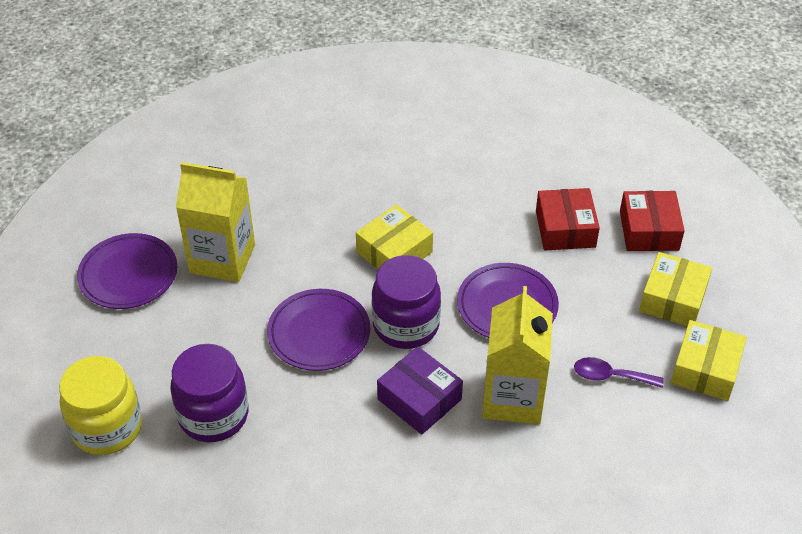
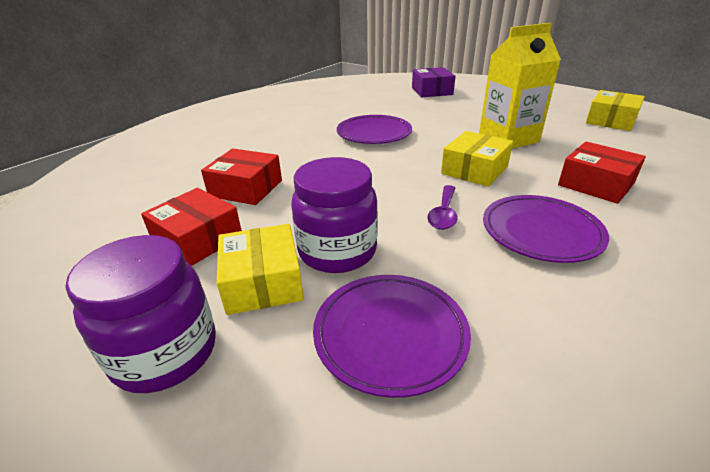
red box: [536,188,600,250] [620,191,685,251] = 2 -> [141,188,242,266] [201,149,282,205] [558,141,646,204] = 3
yellow carton: [176,162,255,282] [482,286,553,424] = 2 -> [479,23,561,148] = 1
yellow jar: [59,356,142,455] = 1 -> none = 0

